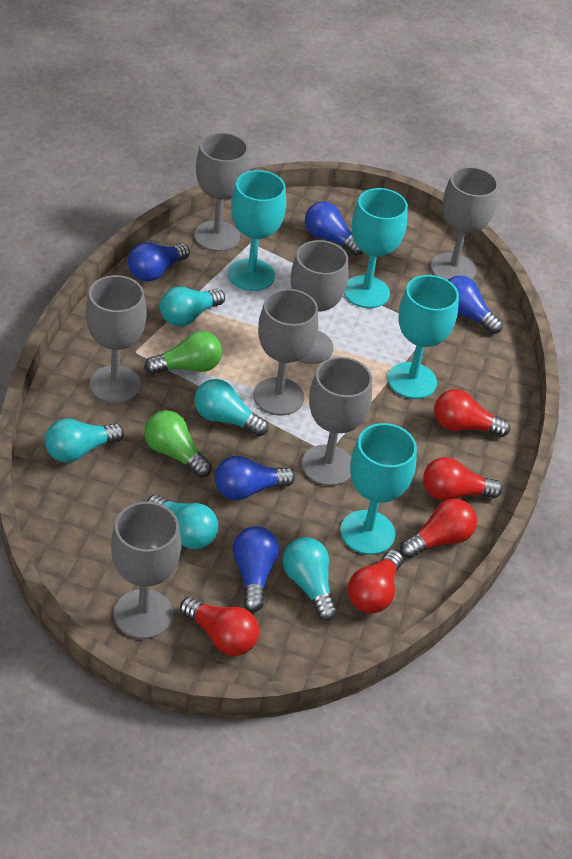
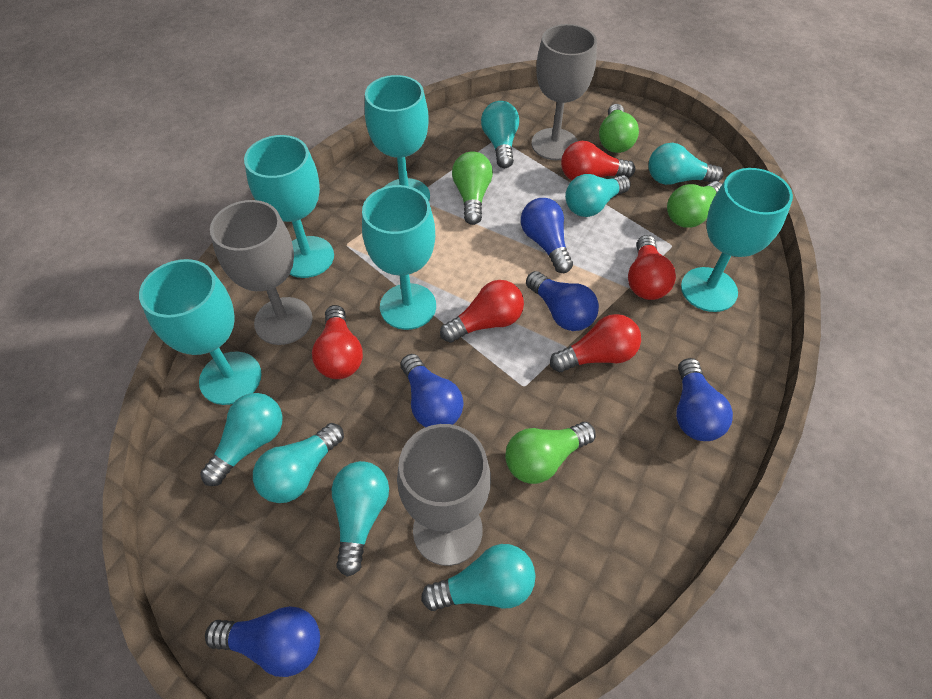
green light bulb: [144,331,222,375] [144,410,212,478] = 2 -> [452,151,493,225] [505,422,596,484] [599,104,639,153] [667,181,722,228] = 4
grey goblet: [86,275,147,404] [111,502,181,639] [194,132,250,252] [253,289,318,416] [291,240,348,364] [302,357,372,486] [431,167,499,280] = 7 -> [210,200,313,345] [397,424,491,566] [531,24,597,160] = 3
turquoise goblet: [228,170,286,291] [340,423,417,555] [344,188,408,308] [387,275,459,399] = 4 -> [139,259,262,405] [244,135,334,278] [362,185,436,330] [365,75,430,200] [681,168,793,312] = 5
turquoise light bulb: [45,418,124,463] [147,494,218,549] [160,286,225,326] [194,379,268,436] [282,537,337,621] = 5 -> [200,393,283,486] [253,423,344,503] [332,461,389,577] [421,544,536,611] [481,101,519,168] [565,174,631,217] [648,143,723,185] = 7

